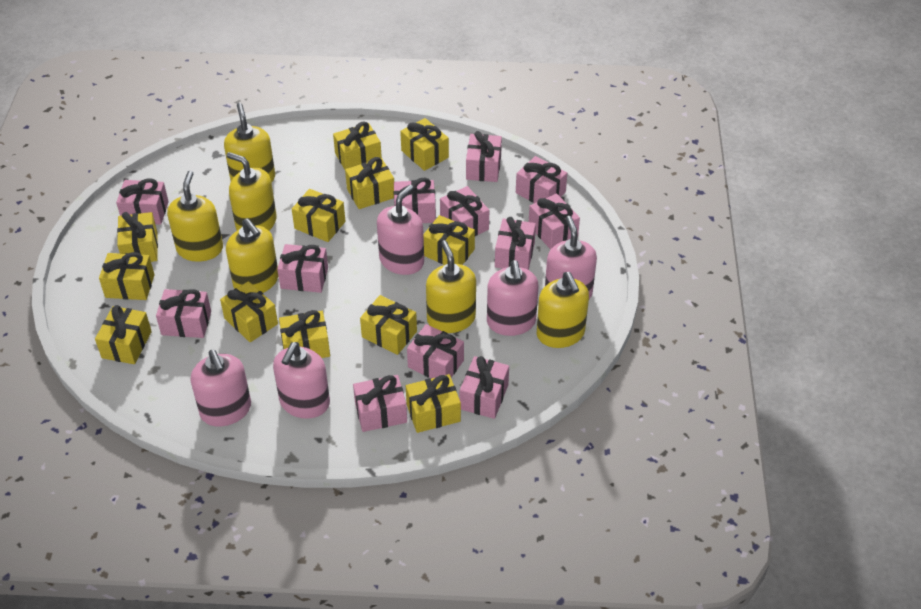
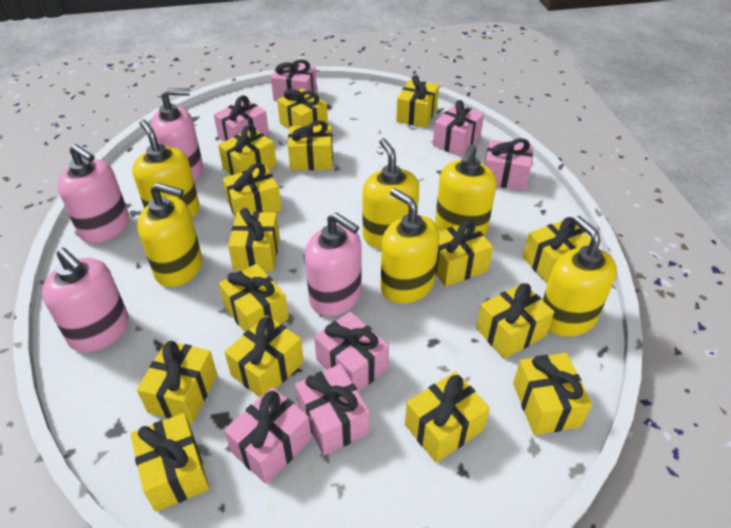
pink gift: [116,178,169,225] [156,289,211,338] [277,244,328,293] [353,375,407,432] [394,178,436,223] [407,324,464,379] [440,186,489,236] [460,356,509,419] [466,131,502,182] [495,217,536,270] [516,156,567,203] [529,193,580,250] = 12 -> [214,95,269,142] [224,387,312,484] [271,59,317,101] [295,364,370,455] [314,312,389,392] [433,100,484,157] [485,138,533,190] = 7
pink soap dispenser: [191,350,251,426] [273,342,330,419] [377,185,424,275] [487,260,538,336] [545,216,597,299] = 5 -> [42,248,129,352] [57,144,129,243] [151,88,203,181] [305,212,362,316] = 4
yellow gift: [95,305,152,364] [99,252,155,300] [117,212,158,262] [220,281,278,342] [279,310,330,358] [292,189,345,242] [333,121,382,170] [345,157,394,209] [360,295,417,355] [400,118,449,171] [406,374,461,433] [424,215,475,265] = 12 -> [130,413,210,512] [137,341,217,424] [218,125,277,175] [219,264,289,332] [223,163,282,217] [225,315,304,397] [228,208,280,271] [277,88,328,129] [288,120,333,170] [396,75,439,128] [405,372,490,463] [435,220,493,287] [476,283,554,359] [513,353,592,435] [523,217,591,283] = 15

